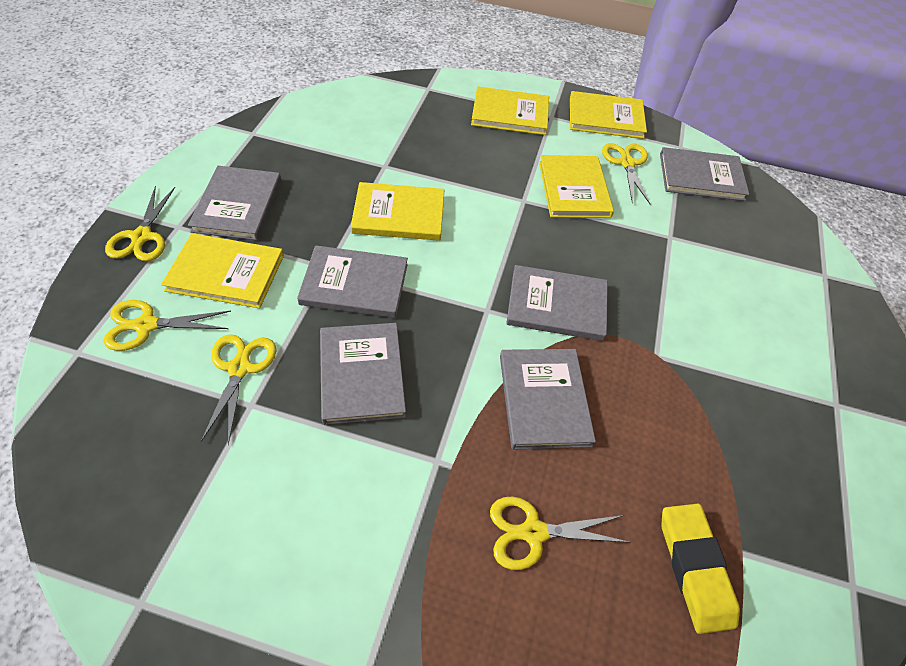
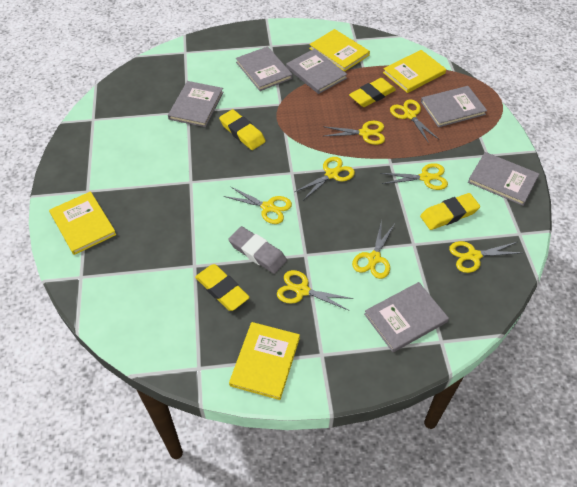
grey eraser: none = 0 -> [228,226,287,274] = 1
yellow book: [161,233,284,308] [351,182,444,241] [471,86,549,135] [539,155,614,218] [570,91,647,139] = 5 -> [49,191,116,255] [229,322,300,400] [309,29,370,72] [383,50,446,93] = 4
yellow eraser: [661,504,740,634] = 1 -> [195,264,250,311] [219,109,266,150] [349,78,396,107] [420,193,480,230] = 4
yellow scissors: [103,300,231,351] [105,186,175,261] [201,334,277,445] [490,497,631,570] [602,143,651,205] = 5 -> [224,186,292,224] [277,270,354,310] [295,157,355,200] [323,121,385,145] [352,220,395,279] [380,163,448,190] [390,100,438,143] [449,241,523,273] = 8

